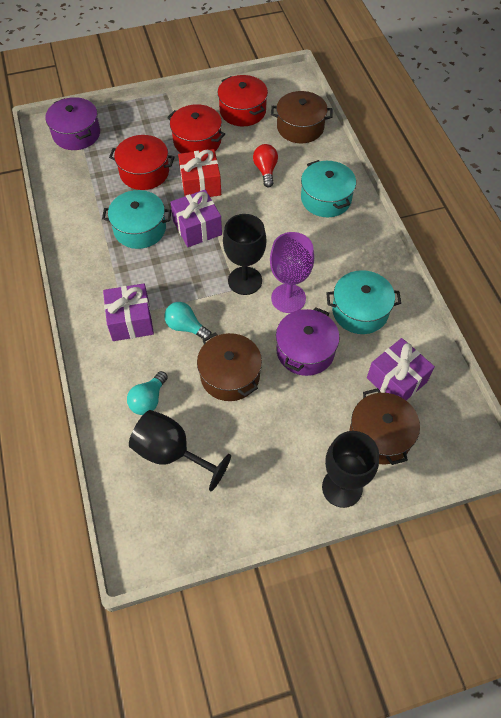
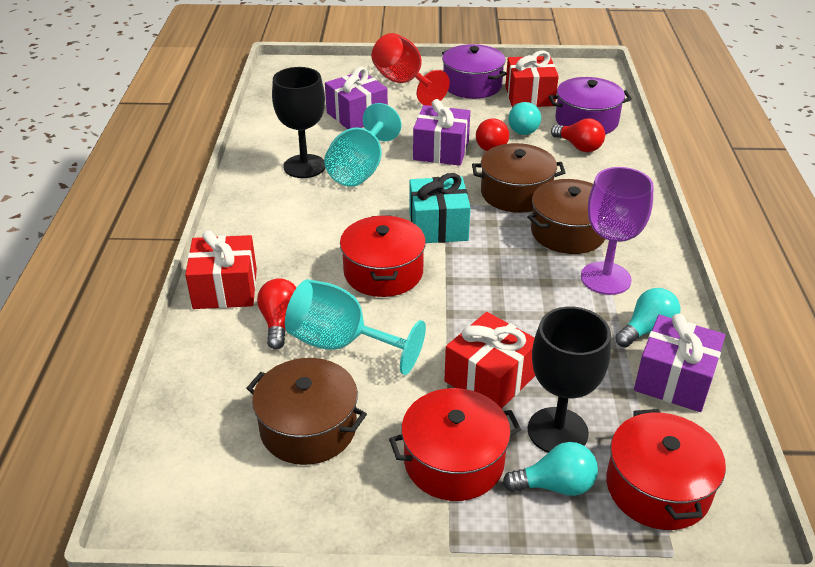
black goblet: [129,410,231,491] [223,214,266,295] [322,431,379,508] = 3 -> [272,67,325,178] [528,307,611,453] = 2
red gift: [178,149,221,197] = 1 -> [185,230,257,309] [444,312,535,409] [505,50,559,107] = 3
red goblet: none = 0 -> [372,33,450,106] = 1
red light bulb: [253,144,278,188] = 1 -> [257,278,297,350] [476,118,509,151] [551,118,605,152] = 3
turquoise gift: none = 0 -> [409,173,471,243] = 1
turquoise goblet: none = 0 -> [285,279,426,375] [324,103,401,187] = 2
turquoise light bulb: [127,371,168,415] [164,302,212,339] = 2 -> [503,442,598,496] [508,102,541,135] [615,288,681,348] = 3
turquoise pot: [102,190,171,249] [301,160,356,217] [326,270,401,334] = 3 -> none = 0

